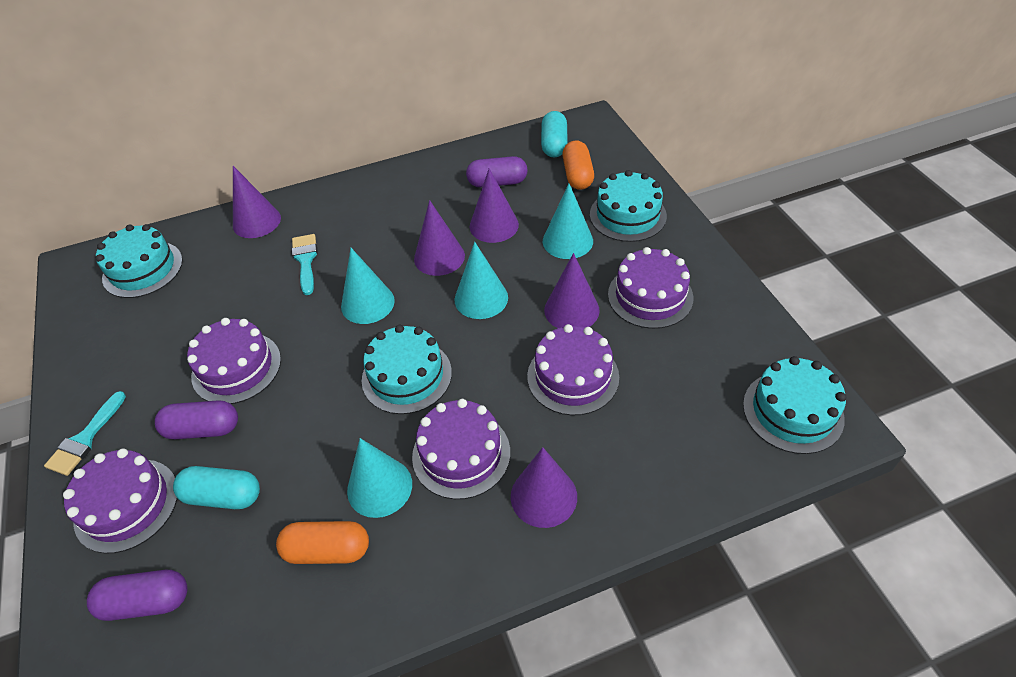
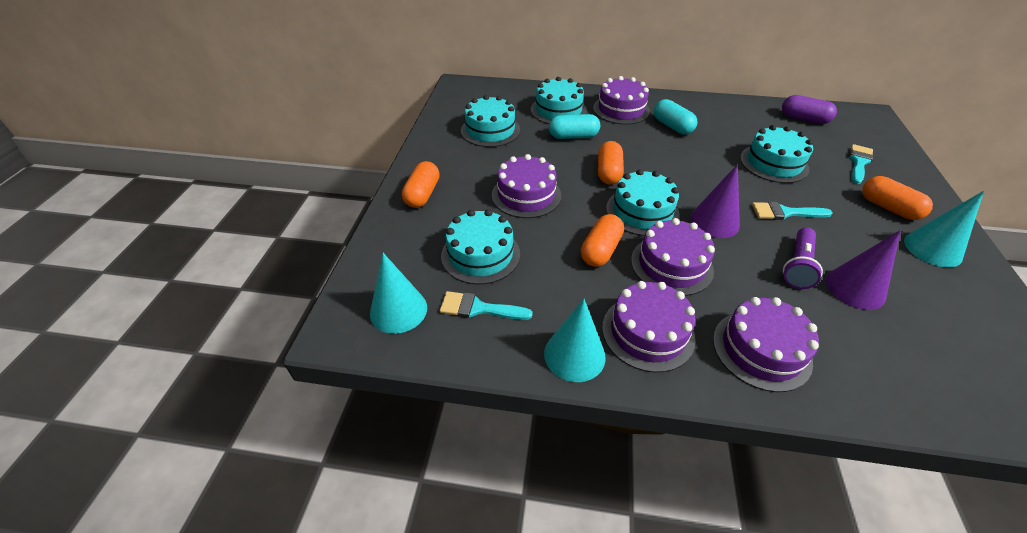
orange capsule: [276,521,369,564] [562,141,594,190] = 2 -> [402,161,440,208] [581,214,624,267] [598,141,624,185] [862,176,933,220] = 4
purple capsule: [87,570,188,621] [155,400,238,439] [466,156,528,187] = 3 -> [782,95,837,124] = 1
purple cone: [233,166,281,238] [414,200,465,276] [470,168,519,243] [511,447,577,528] [544,253,600,328] = 5 -> [690,164,740,238] [826,230,901,310] = 2
purple flashlight: none = 0 -> [783,227,823,289] = 1
turquoise brush: [44,391,126,476] [292,234,318,295] = 2 -> [440,291,533,320] [752,202,833,220] [849,144,873,184] = 3
turquoise cake: [96,224,183,298] [362,325,452,414] [590,170,667,242] [743,356,846,454] = 4 -> [441,209,520,285] [461,95,520,147] [531,77,587,124] [606,169,680,236] [740,125,813,183] = 5
turquoise cone: [341,248,395,324] [347,438,412,518] [455,242,508,319] [542,184,593,259] = 4 -> [370,253,427,334] [544,299,606,382] [904,191,984,267] = 3

